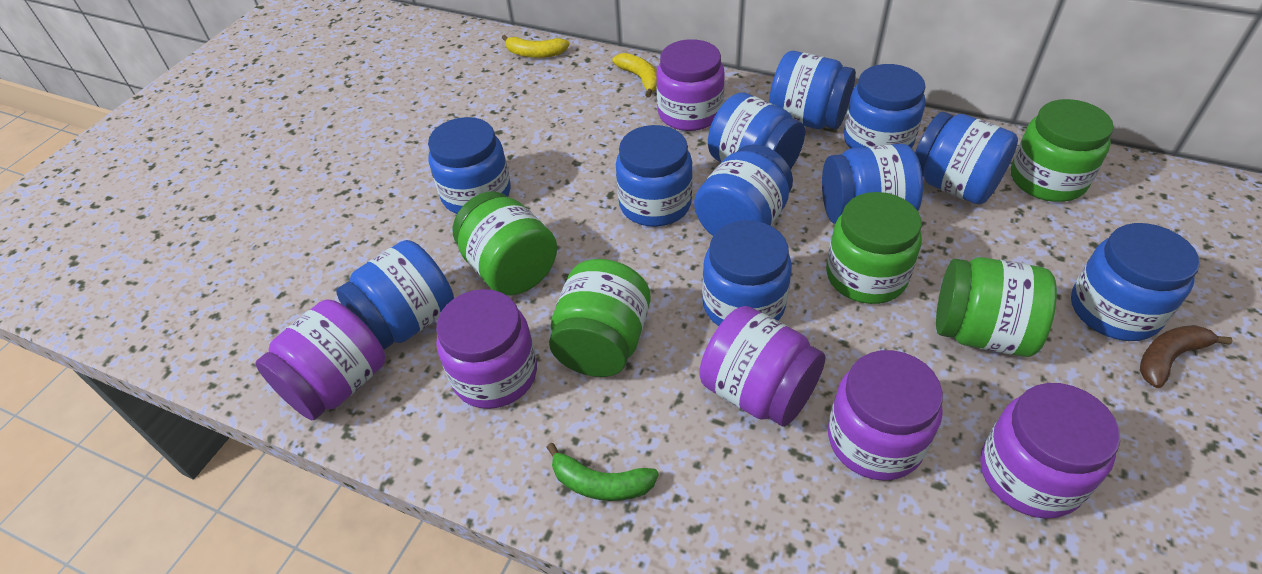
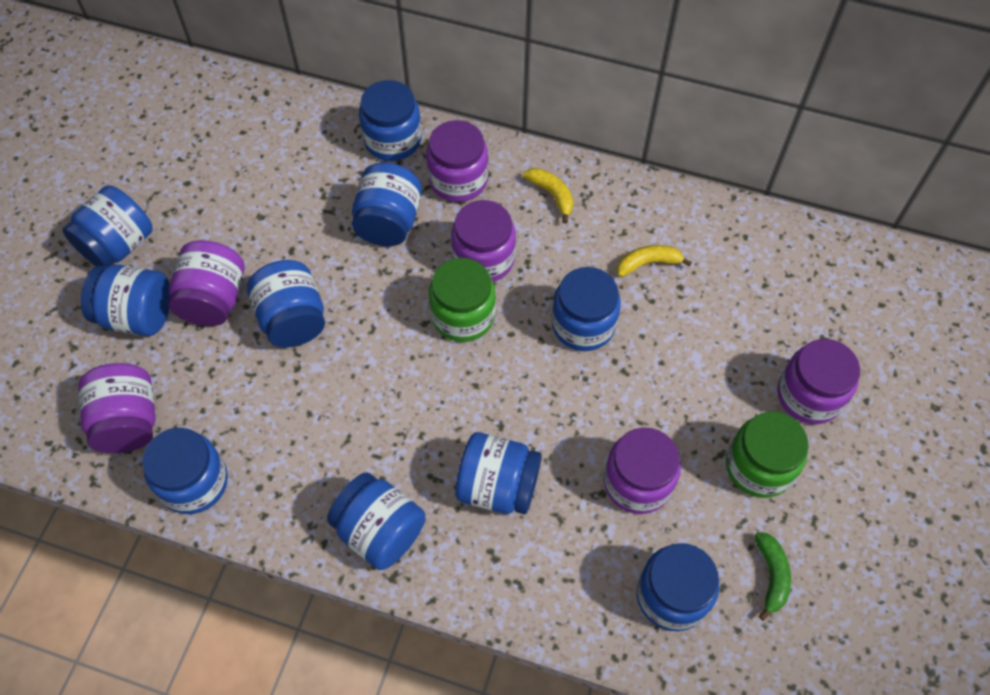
blue jar: [336,240,454,350] [428,117,511,214] [616,125,693,227] [694,144,793,236] [702,220,792,326] [708,92,805,169] [769,51,856,129] [822,144,923,224] [844,64,926,149] [915,112,1018,204] [1071,223,1200,341] = 11 -> [63,185,153,267] [81,264,170,336] [142,428,228,514] [247,260,325,348] [327,472,426,570] [352,163,422,246] [359,80,422,161] [455,432,542,514] [552,267,621,351] [637,543,719,631] = 10
brown banana: [1140,325,1233,388] = 1 -> none = 0
green jar: [453,191,557,295] [549,259,651,377] [826,192,922,304] [936,257,1057,357] [1011,99,1114,202] = 5 -> [429,258,496,342] [726,412,809,498] = 2

